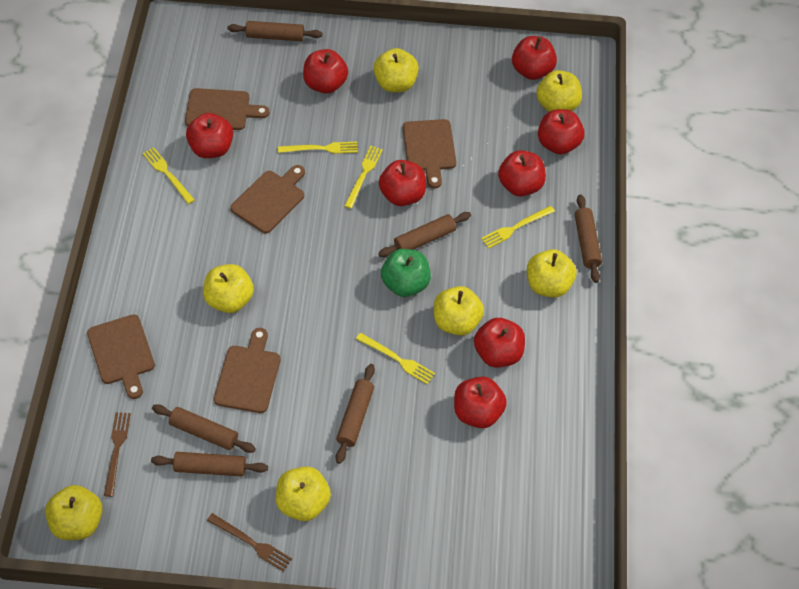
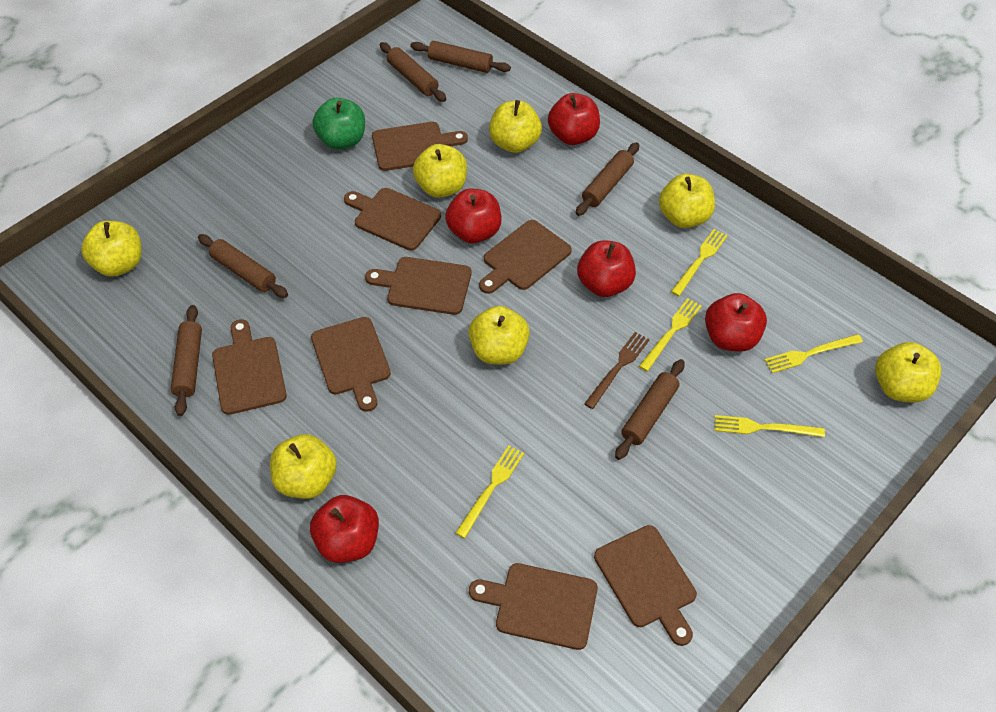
brown cutting board: [87,314,155,399] [185,88,270,130] [214,328,280,413] [230,165,305,233] [403,119,456,188] = 5 -> [212,319,287,415] [311,317,391,412] [344,188,441,251] [365,257,471,315] [372,122,468,171] [469,563,598,650] [479,220,572,294] [594,525,697,646] = 8
brown fork: [104,412,131,497] [207,513,292,572] = 2 -> [584,332,650,409] = 1
red apple: [186,113,233,158] [303,49,348,94] [379,160,426,206] [454,377,507,428] [474,318,525,367] [498,150,546,197] [512,36,557,80] [538,109,584,154] = 8 -> [310,495,379,563] [445,188,501,243] [548,93,600,145] [577,240,636,297] [705,293,767,352] = 5

